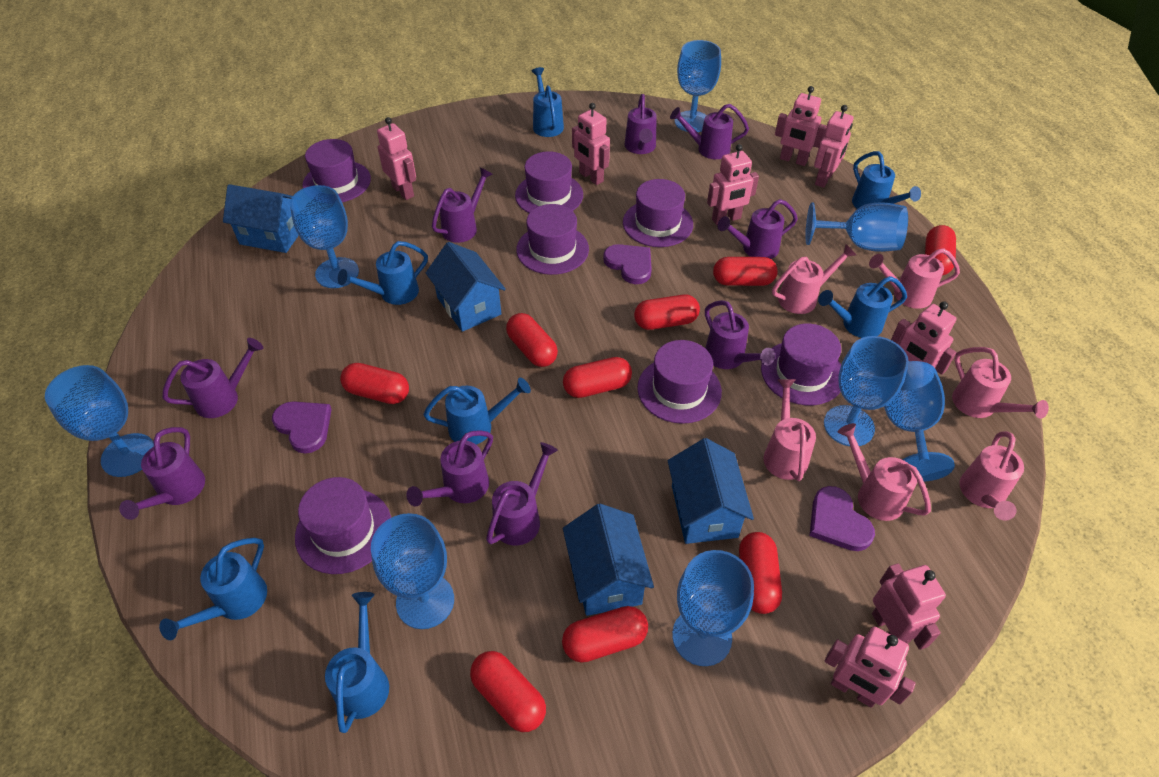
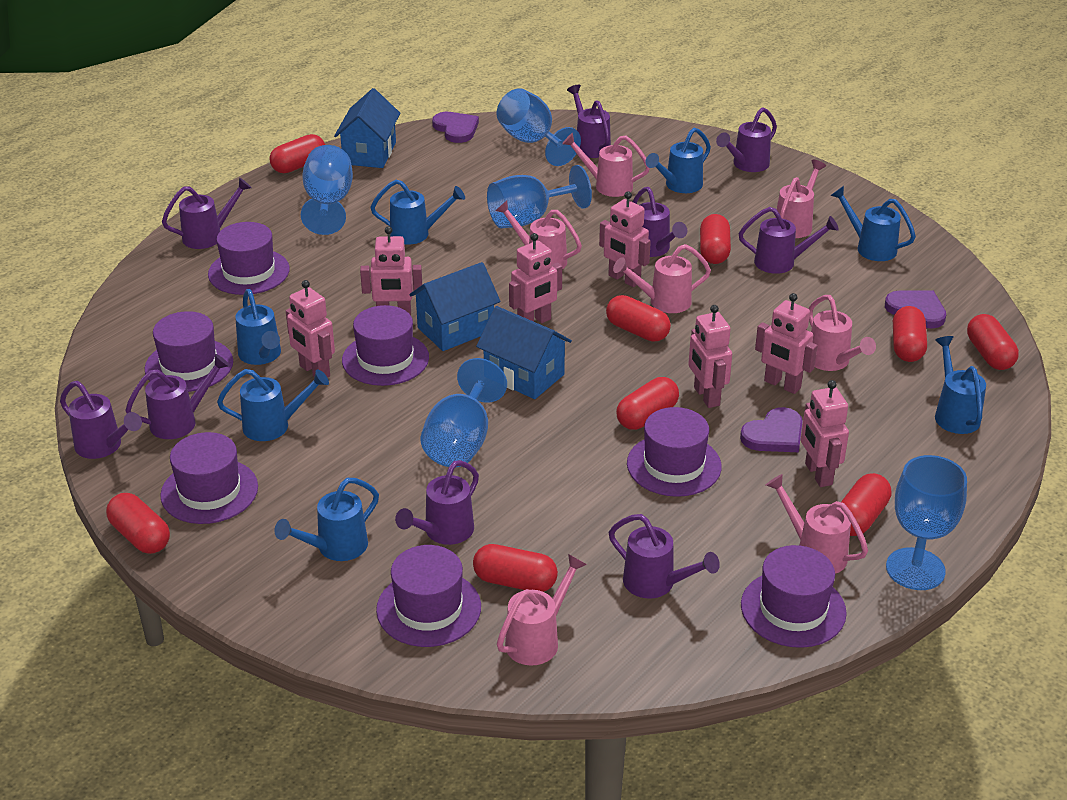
blue goblet: [45,365,154,477] [290,185,359,288] [371,513,454,629] [672,550,754,666] [675,40,721,132] [805,202,908,252] [824,336,909,446] [884,361,955,481] = 8 -> [301,145,353,235] [420,358,507,467] [487,165,592,228] [497,88,581,166] [886,455,967,590] = 5
blue house: [223,184,299,253] [426,242,506,332] [563,504,654,616] [668,438,754,544] = 4 -> [334,88,400,168] [409,262,500,351] [476,306,572,399] = 3
pink robot: [377,117,416,200] [572,103,610,185] [707,144,759,225] [775,86,827,166] [814,105,854,188] [824,627,916,708] [872,563,946,650] [891,302,957,375] = 8 -> [286,280,335,378] [360,226,422,315] [509,233,562,323] [599,191,651,287] [688,305,732,408] [755,293,817,394] [801,380,849,487] = 7
pink watering can: [764,379,816,481] [772,244,856,314] [838,423,931,521] [869,248,960,309] [952,347,1049,419] [959,431,1024,521] = 6 -> [495,200,582,270] [497,554,587,665] [562,133,650,197] [613,244,711,313] [766,474,868,574] [775,160,826,238] [808,295,876,371] = 7

